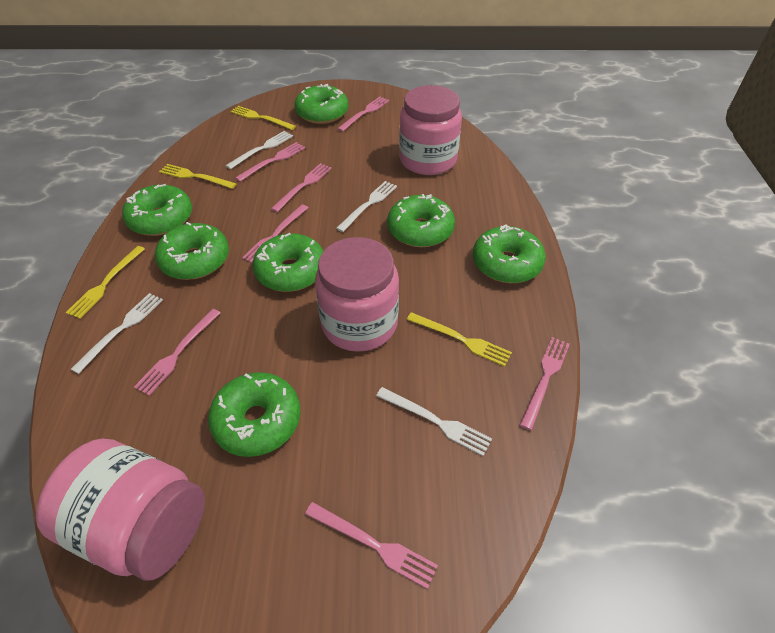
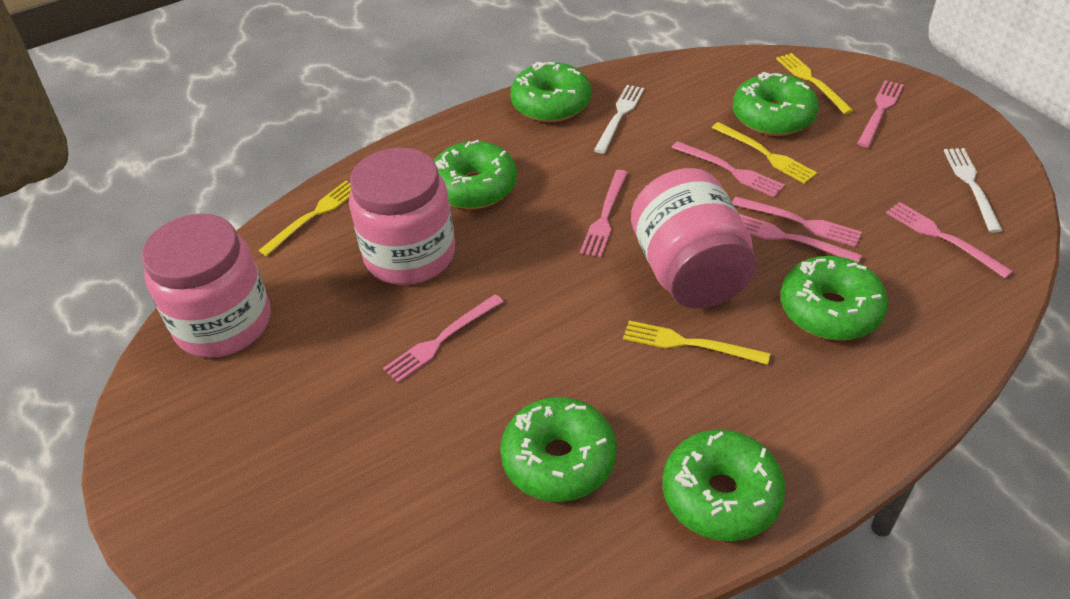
green donut: [122,184,192,236] [155,222,229,280] [208,372,300,457] [253,233,323,292] [294,84,348,124] [387,194,455,247] [473,224,546,283] = 7 -> [434,140,517,209] [500,397,617,502] [510,62,591,122] [663,430,786,541] [733,72,819,136] [781,256,888,341] = 6
white fork: [71,293,163,374] [225,131,293,169] [336,181,397,232] [376,387,492,456] = 4 -> [594,85,644,154] [944,148,1003,233] = 2

